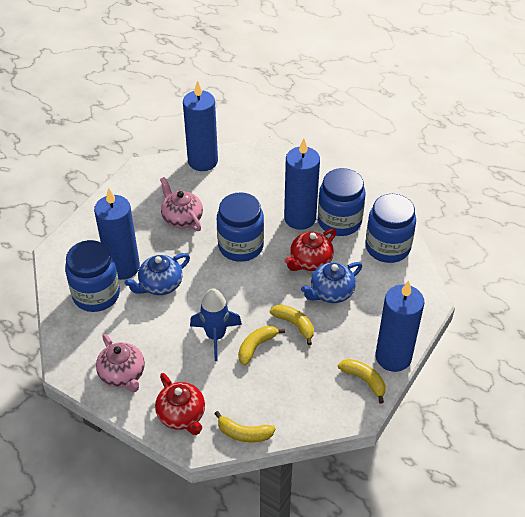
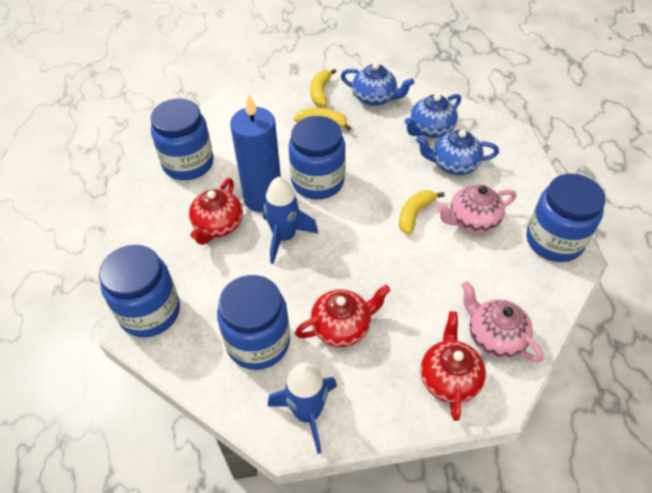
blue candle: [94,188,140,280] [183,80,218,171] [284,139,320,230] [376,280,424,372] = 4 -> [230,94,281,212] = 1
blue jar: [65,240,120,312] [217,192,264,262] [318,168,365,236] [365,194,416,263] = 4 -> [99,245,180,337] [150,99,214,180] [217,275,290,370] [289,116,345,199] [526,174,606,262] = 5
blue rocket: [190,288,242,361] = 1 -> [263,177,319,264] [268,362,337,454] = 2
blue teapot: [124,253,190,295] [301,262,362,303] = 2 -> [341,62,414,106] [405,94,461,138] [416,130,499,175] = 3
red teapot: [155,373,205,435] [284,228,336,271] = 2 -> [189,178,243,245] [295,285,391,347] [420,311,486,421] = 3
yellow banana: [215,411,275,442] [238,325,285,365] [270,304,314,345] [338,359,385,404] = 4 -> [294,108,351,131] [310,69,337,107] [399,190,444,234] = 3

